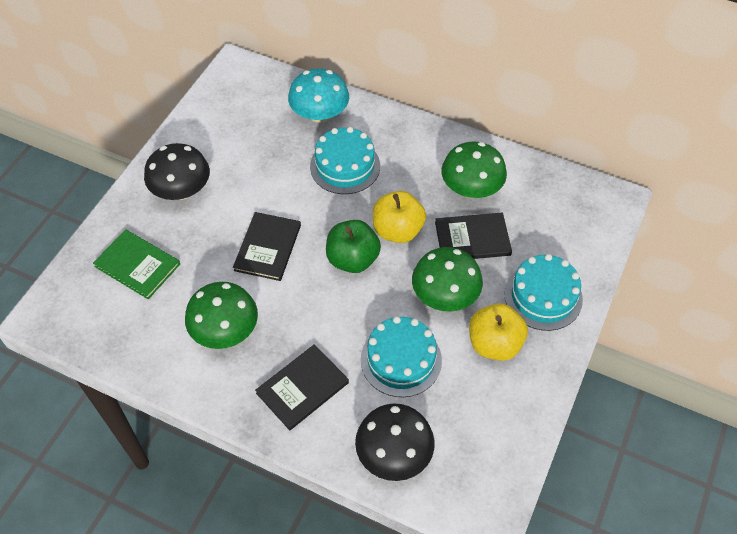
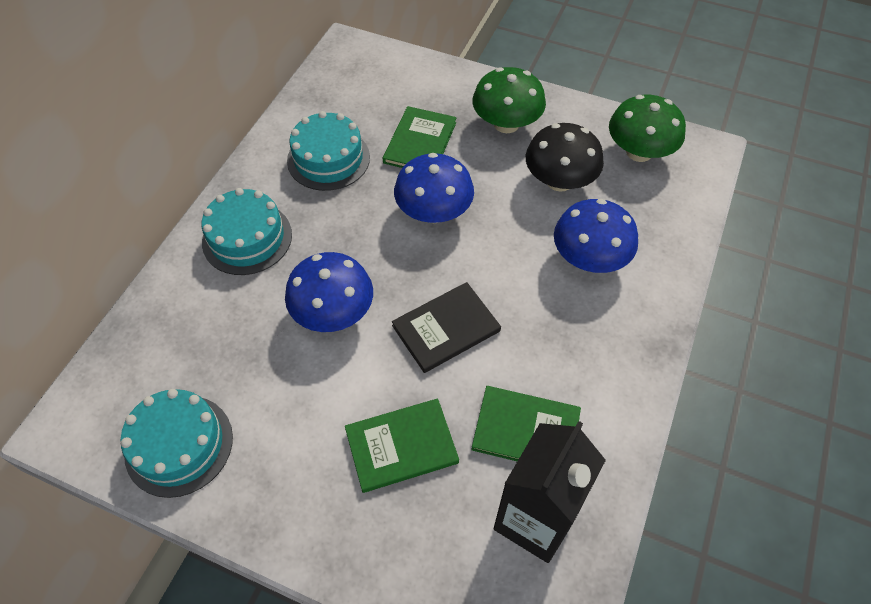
black book: [233,212,301,281] [255,344,349,430] [435,212,512,259] = 3 -> [392,282,501,373] = 1
black carton: none = 0 -> [494,421,606,563] = 1
black mushroom: [144,143,210,200] [355,403,435,481] = 2 -> [526,123,604,192] = 1
blue mushroom: none = 0 -> [285,252,373,332] [394,153,474,223] [554,199,638,273] = 3
green apple: [326,220,381,273] = 1 -> none = 0
green book: [93,229,180,299] = 1 -> [345,398,459,493] [383,106,457,168] [471,386,581,461] = 3
green mushroom: [185,282,258,349] [412,247,483,312] [442,142,507,198] = 3 -> [473,67,546,133] [609,95,686,162] = 2
turquoise mushroom: [288,68,349,123] = 1 -> none = 0
yellow apple: [373,191,426,243] [469,303,528,361] = 2 -> none = 0

